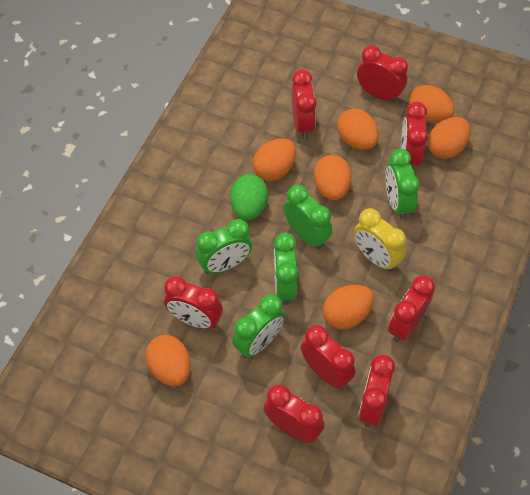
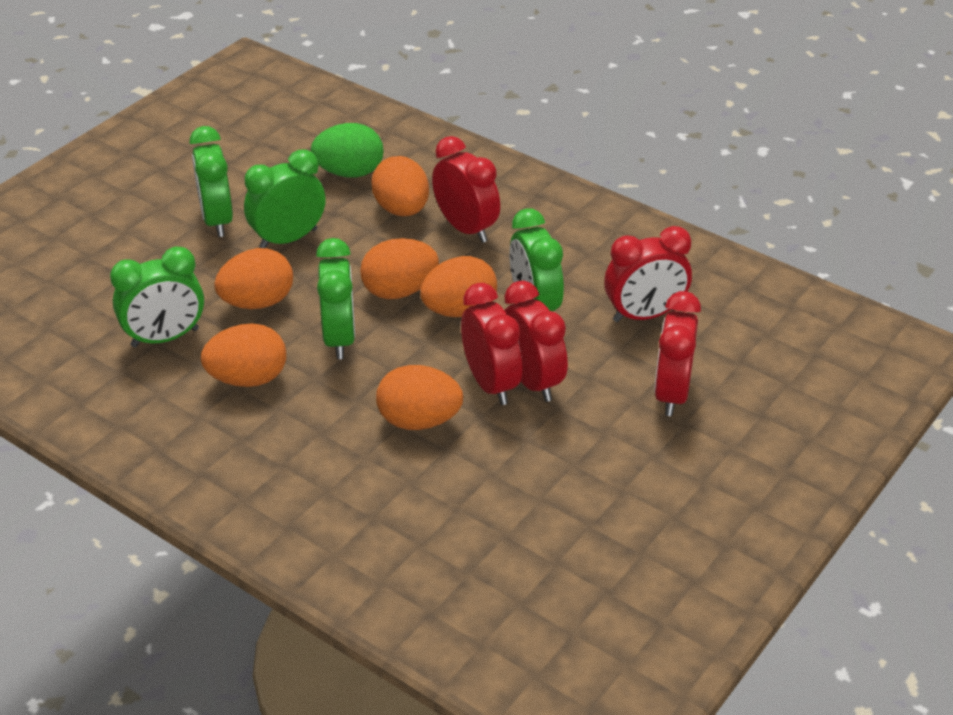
orange egg: [145,335,190,387] [253,138,296,181] [314,155,352,200] [323,285,374,330] [337,108,379,150] [409,85,454,123] [428,117,471,159] = 7 -> [201,323,286,387] [214,248,293,309] [360,238,439,299] [371,156,429,216] [376,365,463,430] [420,256,497,317] = 6
red clock: [164,276,223,329] [263,385,325,443] [292,69,316,139] [301,325,356,389] [357,45,408,103] [358,355,395,427] [388,275,435,342] [401,102,428,168] = 8 -> [432,136,500,243] [461,283,522,405] [504,281,568,402] [604,226,692,322] [654,291,701,416] = 5
yellow clock: [353,208,406,271] = 1 -> none = 0

